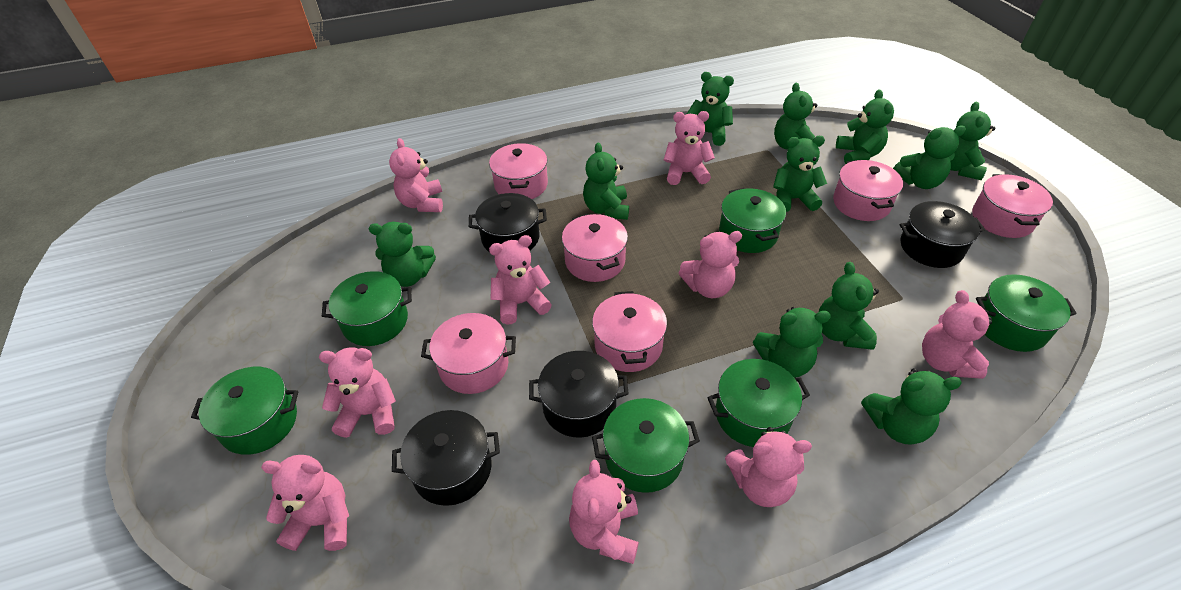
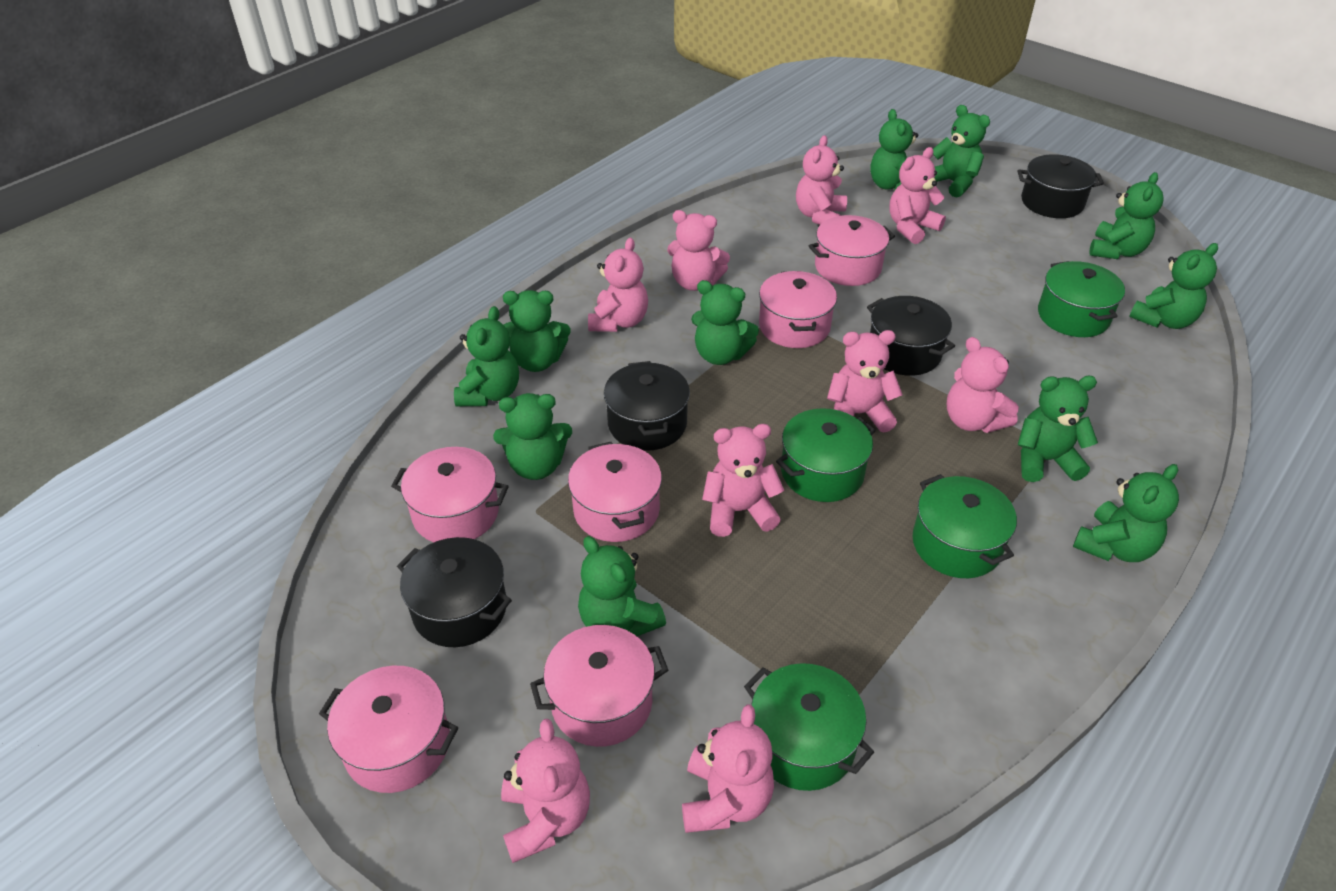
green pot: [191,367,298,455] [322,271,412,346] [592,398,700,493] [707,359,810,447] [719,188,786,253] [976,274,1077,352] = 6 -> [744,663,874,791] [776,408,876,502] [912,474,1017,578] [1038,261,1125,337] = 4

